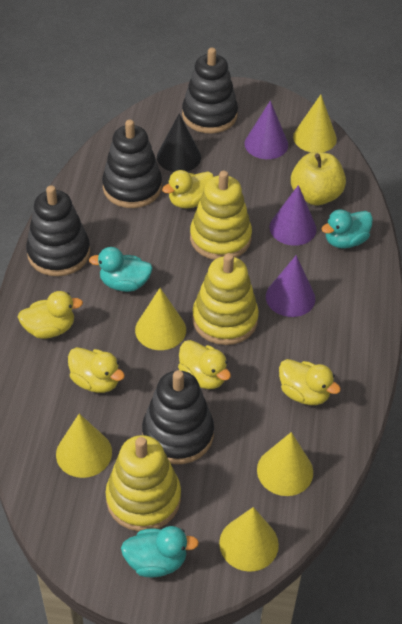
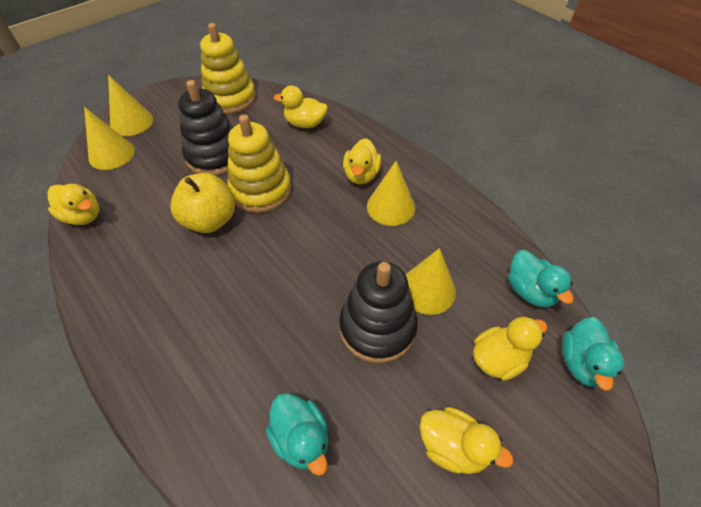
black cone: [157,113,201,172] = 1 -> none = 0
black stacking toy: [26,186,90,276] [102,120,162,208] [142,370,214,464] [182,48,238,134] = 4 -> [178,80,233,176] [339,261,417,363] = 2
purple cone: [245,101,288,159] [266,255,315,317] [270,185,317,246] = 3 -> none = 0
yellow cone: [56,414,112,478] [135,288,186,350] [219,507,279,572] [257,432,313,496] [293,95,337,152] = 5 -> [84,107,135,170] [108,75,153,136] [367,161,415,226] [406,248,456,315] = 4
yellow stacking toy: [105,435,181,532] [190,171,252,260] [192,253,259,345] = 3 -> [200,23,256,114] [227,114,291,213] = 2

